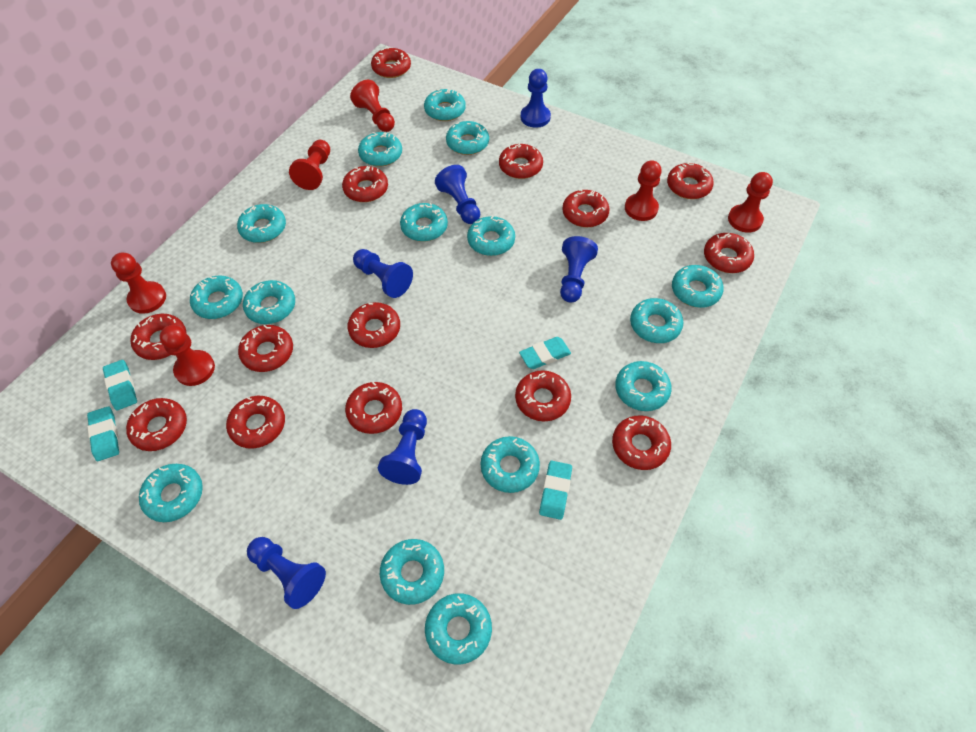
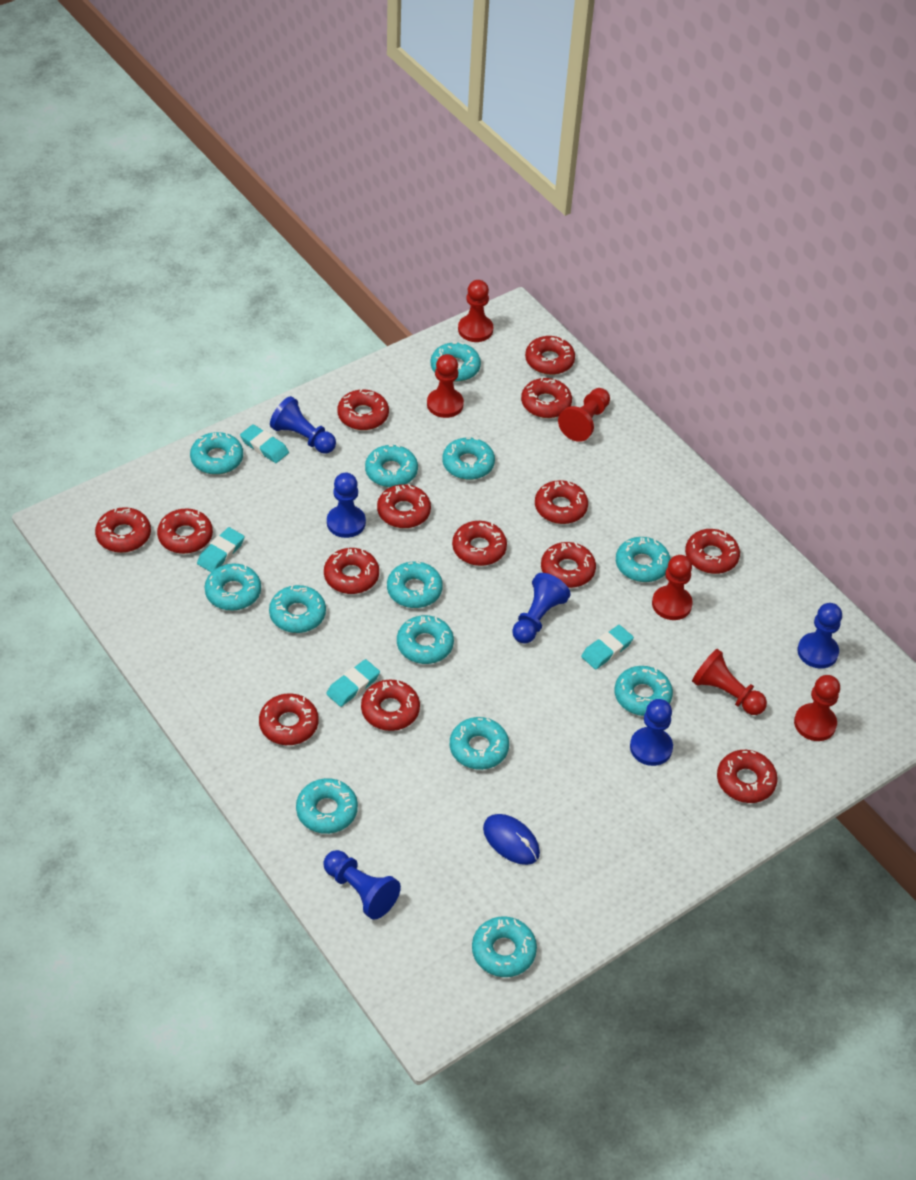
blue mouse: none = 0 -> [483,814,540,865] = 1
turquoise donut: [139,464,203,522] [190,276,243,319] [237,204,286,243] [243,280,295,324] [358,132,402,167] [380,539,444,605] [400,203,448,242] [424,89,466,121] [425,593,492,665] [446,121,489,155] [467,216,515,256] [481,436,540,493] [615,361,672,411] [630,298,683,343] [672,265,724,308] = 15 -> [190,432,243,475] [205,563,261,611] [269,585,326,633] [296,778,358,834] [365,445,418,487] [387,561,443,608] [397,615,454,664] [431,342,481,382] [442,438,495,480] [450,717,509,770] [472,916,537,977] [615,666,673,716] [616,537,671,582] = 13

